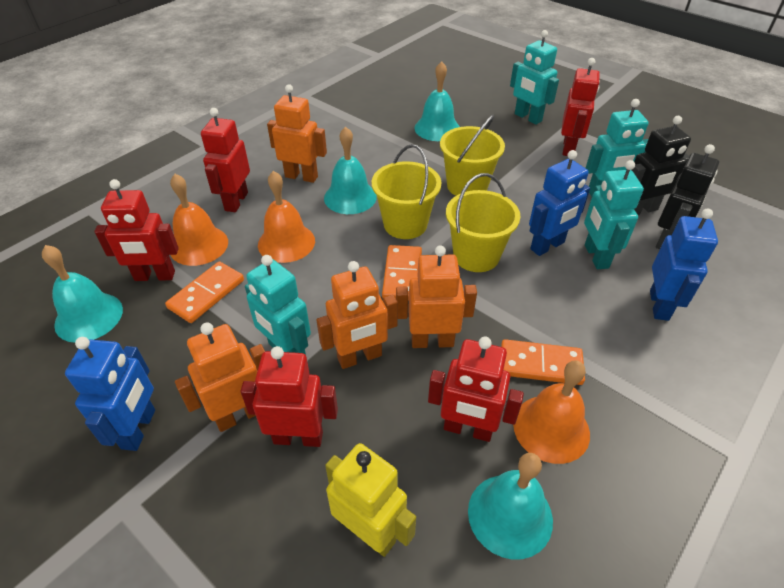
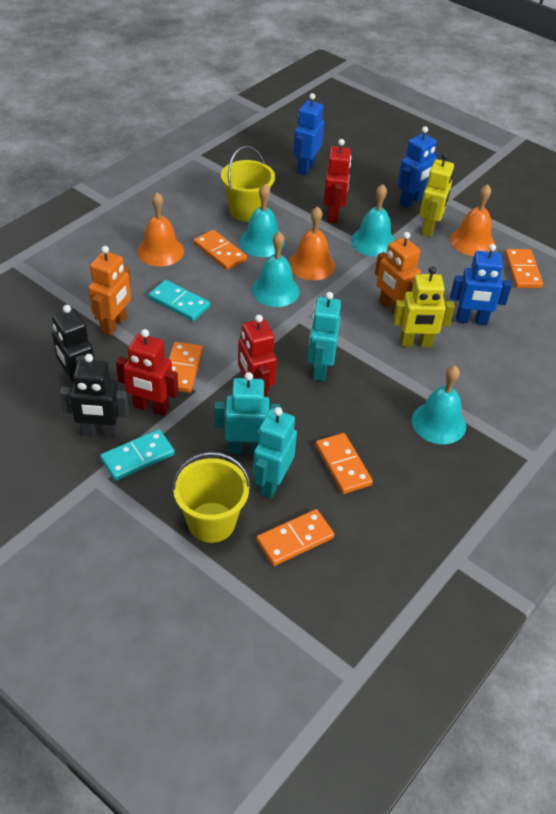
orange domino: [165,261,244,323] [382,245,422,301] [501,339,585,385] = 3 -> [169,342,203,393] [193,230,247,270] [256,509,334,566] [315,433,373,494] [505,249,543,288] = 5
orange robot: [175,322,265,432] [267,84,327,183] [316,261,398,369] [396,245,477,348] = 4 -> [88,246,131,336] [375,232,421,315] = 2
red robot: [94,179,179,281] [201,108,250,212] [241,346,338,447] [428,336,524,442] [561,58,600,156] = 5 -> [116,329,179,416] [238,315,277,397] [324,139,351,223] = 3
turquoise domino: none = 0 -> [100,429,175,481] [148,280,210,321] = 2
turquoise robot: [245,255,311,355] [510,30,559,125] [584,160,644,269] [586,99,649,196] = 4 -> [215,372,281,454] [253,407,297,499] [308,292,341,381] = 3
yellow bucket: [372,144,441,239] [440,115,505,196] [446,173,520,272] = 3 -> [172,452,251,543] [221,146,275,222] = 2
yellow robot: [325,443,416,557] = 1 -> [393,266,455,347] [419,153,454,237] = 2

